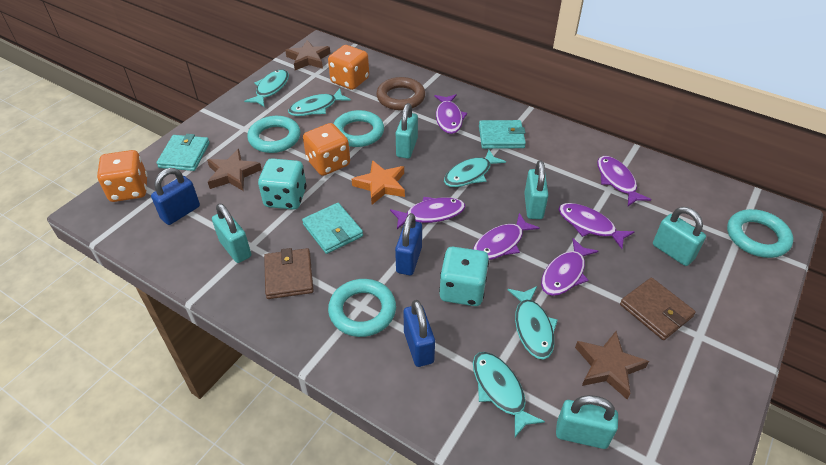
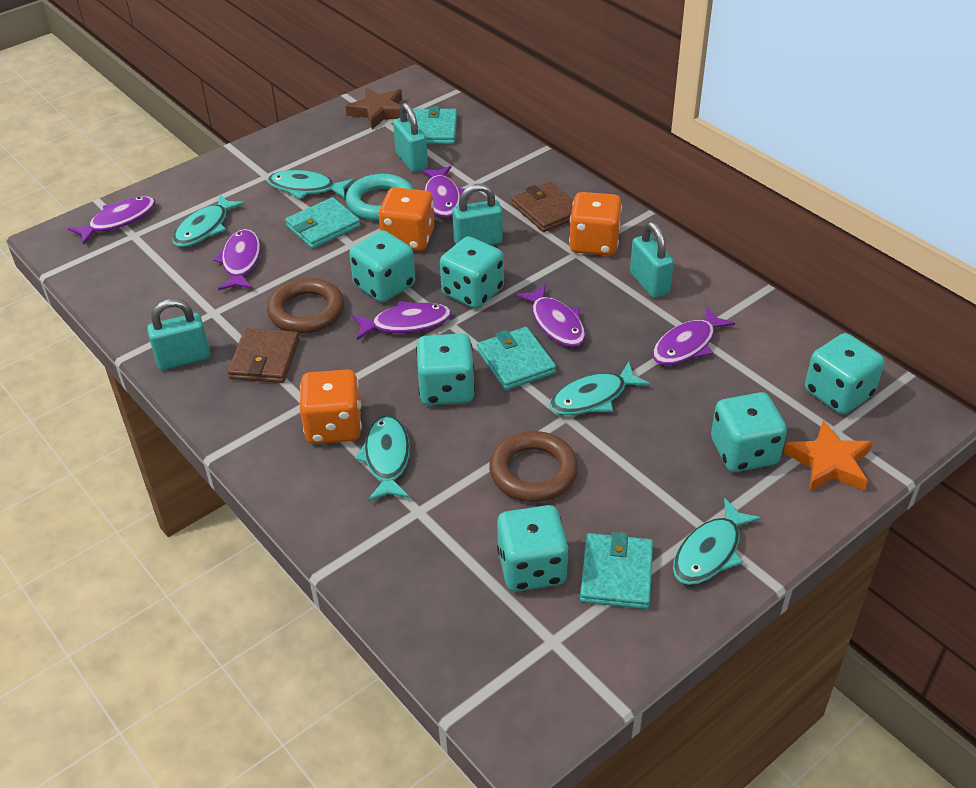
blue padlock: [151,168,200,225] [395,213,422,275] [404,300,435,367] = 3 -> none = 0
brown ring: [376,77,425,110] = 1 -> [267,278,344,334] [489,431,578,502] = 2
brown star: [207,149,262,191] [285,40,331,70] [575,331,649,399] = 3 -> [345,88,402,129] = 1
turquoise dice: [258,158,306,210] [439,247,489,306] = 2 -> [349,230,415,303] [416,333,475,405] [440,236,504,309] [497,505,569,592] [711,392,787,472] [805,333,884,414] = 6
turquoise padlock: [212,203,251,263] [396,103,418,159] [524,160,548,219] [556,395,618,449] [653,207,706,266] = 5 -> [147,299,211,370] [393,103,428,172] [452,184,503,245] [630,222,674,298] = 4
turquoise ring: [247,116,300,153] [328,279,396,337] [333,110,384,147] [727,209,793,258] = 4 -> [346,174,413,221] = 1
turquoise wallet: [156,134,210,171] [302,203,363,254] [479,120,526,149] = 3 -> [285,197,360,249] [413,106,457,144] [477,327,556,390] [580,532,653,609] = 4

